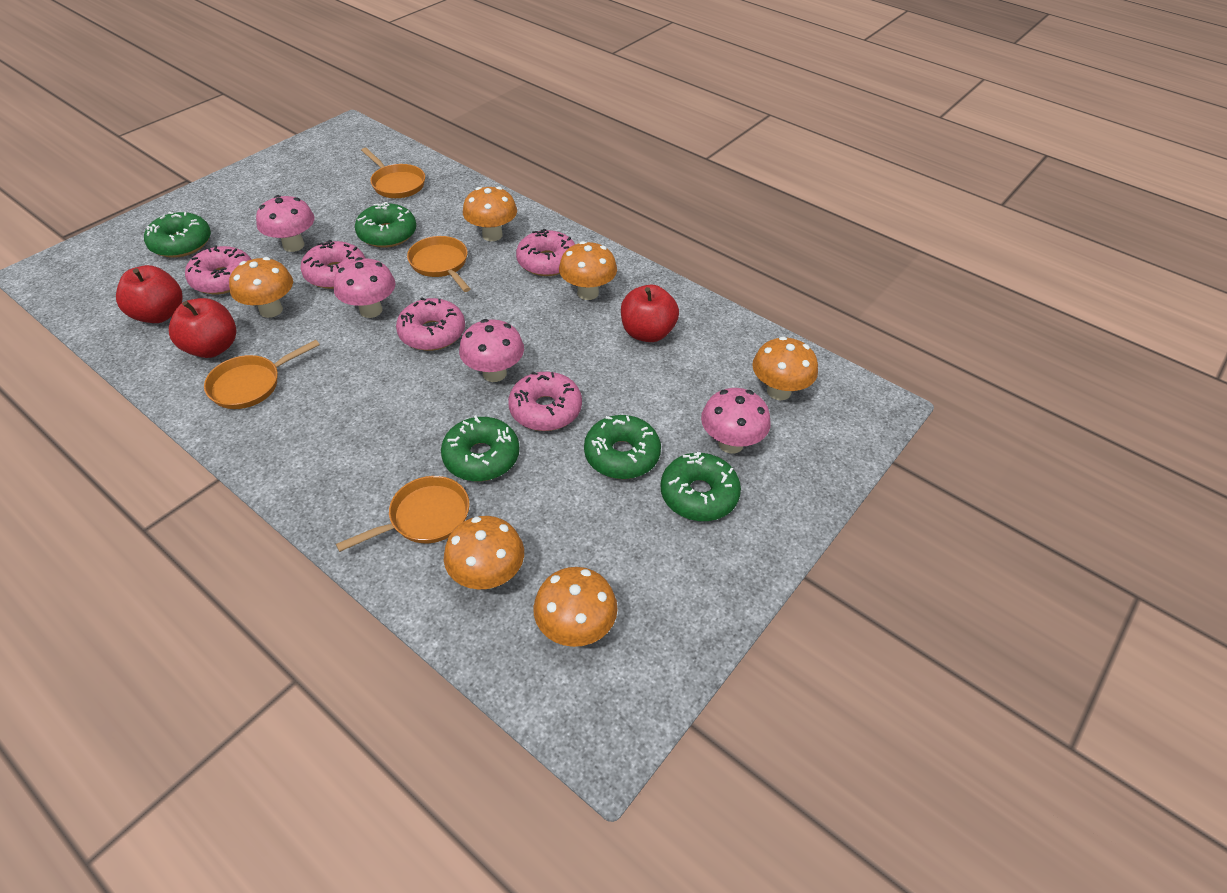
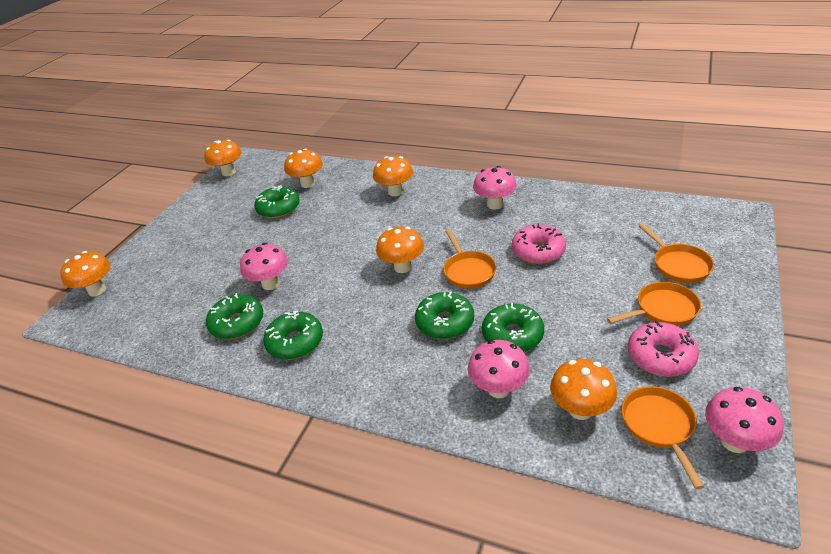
pink donut: [185,245,251,294] [300,240,365,289] [396,298,465,351] [508,372,582,431] [516,229,575,276] = 5 -> [512,223,566,264] [628,321,699,377] = 2
red apple: [116,265,182,323] [169,298,236,358] [621,284,679,342] = 3 -> none = 0

